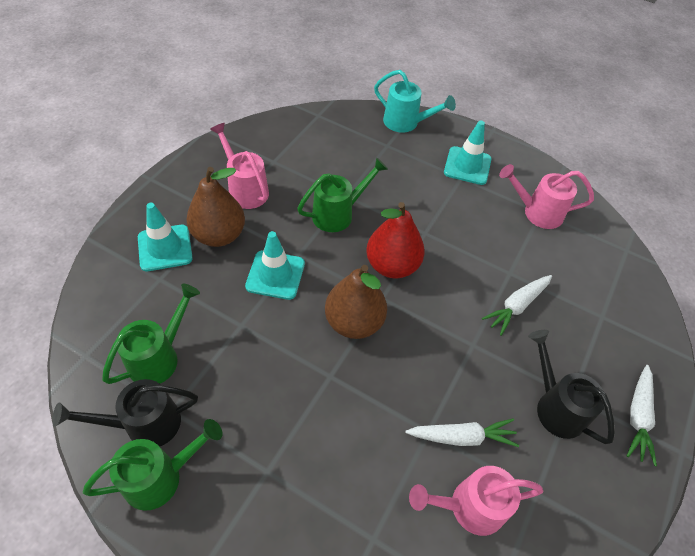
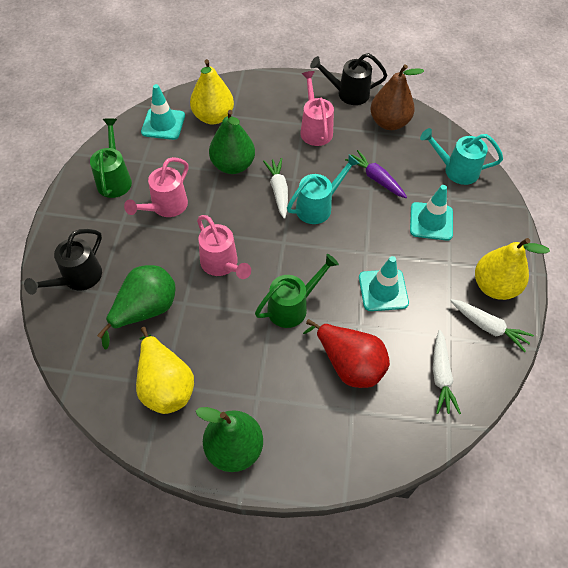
brown pear: [186,167,245,247] [325,265,387,339] = 2 -> [370,64,424,130] = 1
green pear: none = 0 -> [97,265,175,349] [196,407,263,472] [209,110,255,174] = 3
green watering can: [83,419,223,511] [102,283,200,384] [297,157,388,232] = 3 -> [90,118,132,198] [255,254,339,328] = 2
purple carrot: none = 0 -> [345,150,407,198] = 1
turquoise watering can: [374,70,456,133] = 1 -> [287,154,360,224] [420,128,503,185] = 2
yellow pear: none = 0 -> [136,327,194,414] [190,59,234,124] [475,238,550,300] = 3

